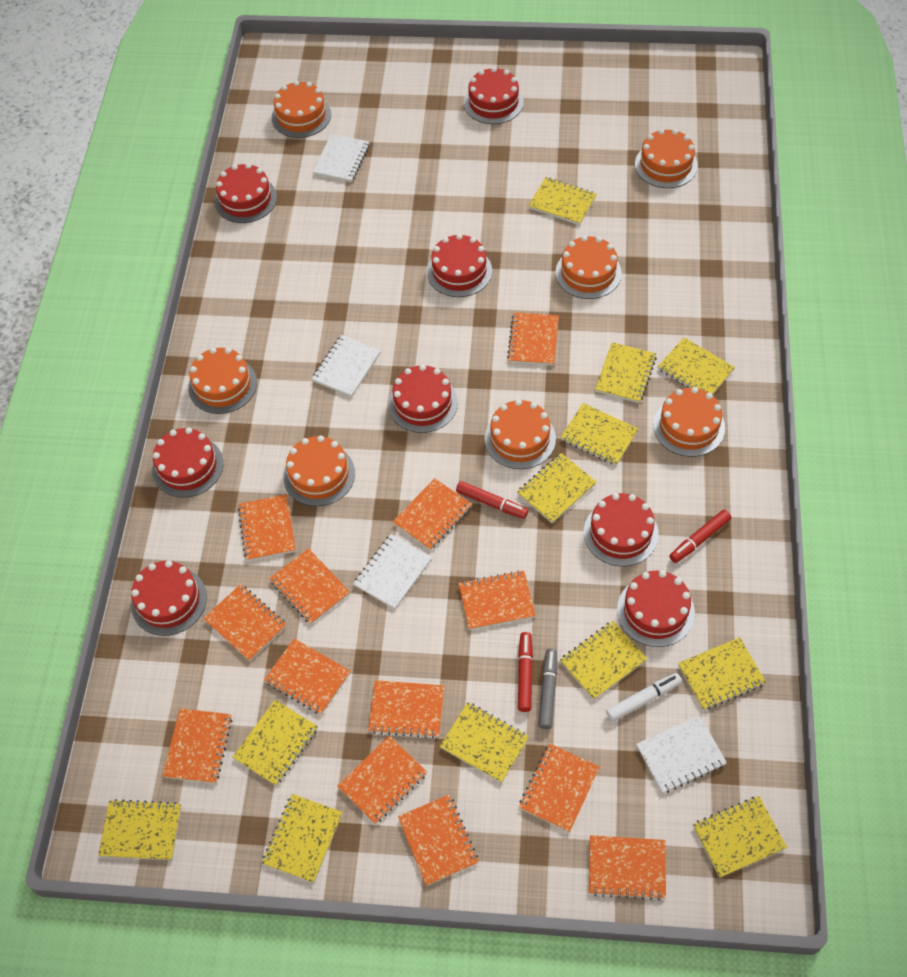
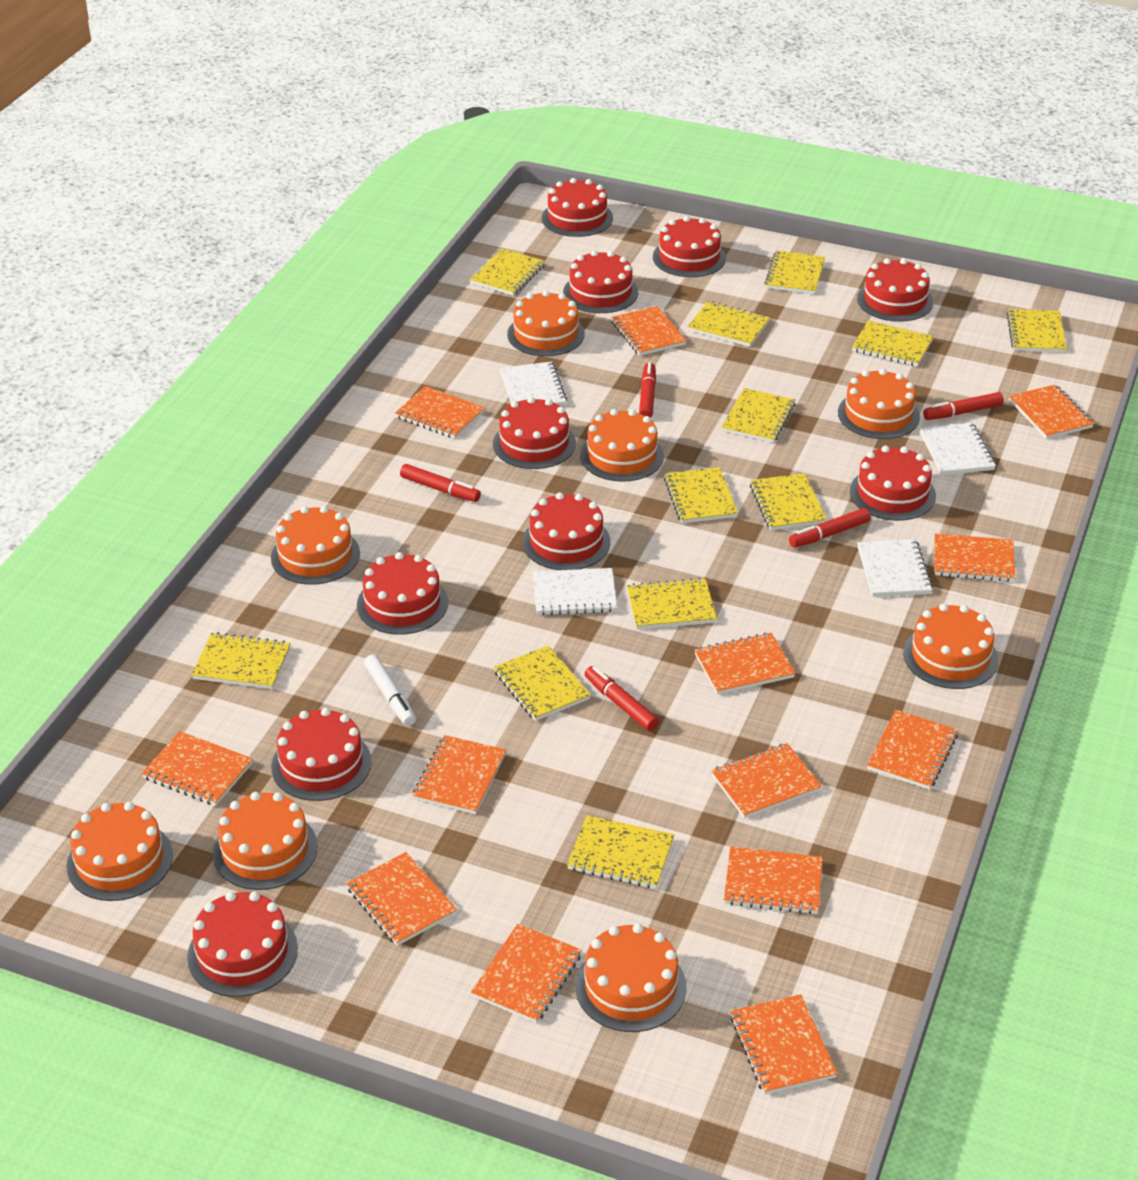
grey marker: [538,648,557,729] = 1 -> none = 0
orange cake: [188,348,257,414] [271,81,331,138] [283,435,355,506] [485,399,556,469] [555,236,622,299] [635,129,698,188] [653,387,725,457] = 7 -> [66,802,173,901] [213,792,318,890] [271,506,360,585] [507,290,585,356] [575,924,686,1032] [580,409,664,482] [838,369,920,439] [903,603,998,689] = 8
red cake: [131,560,207,636] [152,427,223,498] [214,163,277,223] [388,364,458,433] [427,234,492,297] [464,67,524,124] [584,493,659,566] [617,570,695,647] = 8 -> [187,892,298,997] [271,708,372,801] [357,552,448,635] [493,397,576,469] [522,492,610,570] [542,178,613,237] [563,250,638,313] [653,216,726,277] [850,446,936,521] [857,258,933,322] = 10
red marker: [456,481,528,519] [518,632,533,712] [669,509,731,563] = 3 -> [400,464,481,502] [585,666,659,731] [639,362,656,418] [789,508,871,548] [923,392,1004,420] = 5

